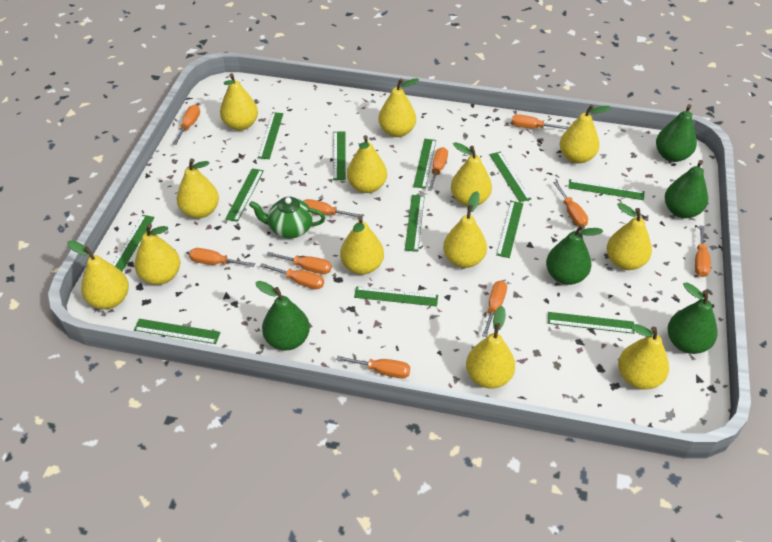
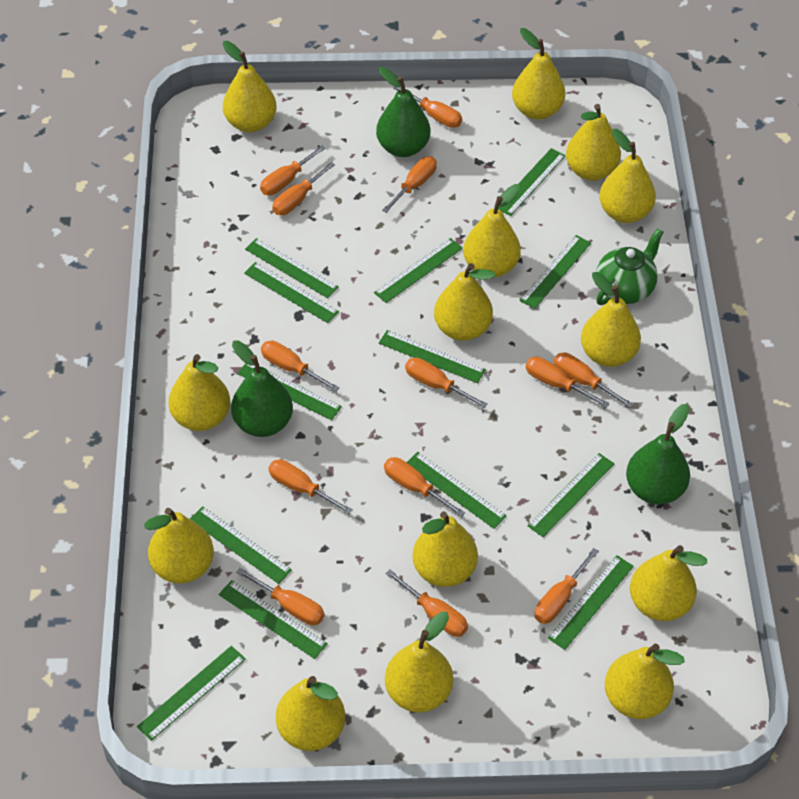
green pear: [256,281,310,351] [546,224,603,285] [656,104,697,162] [665,160,708,218] [668,282,718,354] = 5 -> [231,340,293,437] [376,67,430,157] [626,404,690,505] = 3
green ruler: [112,215,155,271] [134,319,221,344] [225,168,264,222] [258,112,283,159] [333,131,346,180] [354,286,438,306] [405,195,425,252] [413,139,436,189] [489,152,531,202] [496,201,523,258] [548,312,635,334] [568,179,645,200] = 12 -> [137,646,246,741] [190,506,292,584] [219,580,328,659] [237,363,342,420] [244,262,339,323] [245,238,339,298] [374,238,463,303] [379,330,486,383] [406,452,507,529] [498,148,566,216] [519,235,591,309] [527,453,614,537] [548,555,634,650] = 13
orange screwdriver: [173,105,200,145] [189,248,255,267] [260,263,324,289] [267,252,332,274] [304,199,364,217] [336,356,410,379] [428,147,448,191] [482,281,507,337] [511,114,569,129] [553,181,588,226] [695,225,711,277] = 11 -> [236,568,324,625] [260,145,326,195] [261,341,339,392] [269,459,353,514] [272,162,335,215] [382,156,437,213] [384,457,465,517] [385,569,468,637] [393,86,462,128] [405,358,488,408] [526,357,610,408] [534,548,599,624] [554,352,634,408] = 13
yellow pear: [67,240,129,309] [135,224,180,285] [177,158,219,218] [220,73,258,130] [340,216,384,275] [347,135,387,193] [378,78,419,137] [443,191,487,268] [451,142,492,206] [466,306,515,389] [560,104,611,164] [607,203,652,270] [618,324,669,390] = 13 -> [144,508,214,583] [168,354,230,431] [223,41,276,132] [276,676,345,751] [385,612,453,712] [412,511,478,587] [434,263,495,341] [463,184,521,278] [512,28,565,120] [566,104,621,181] [581,272,641,367] [599,129,656,223] [605,644,685,719] [630,545,707,621] = 14

